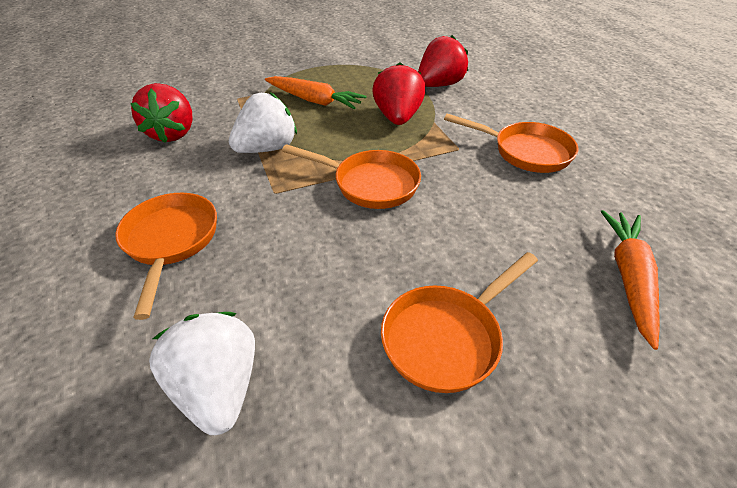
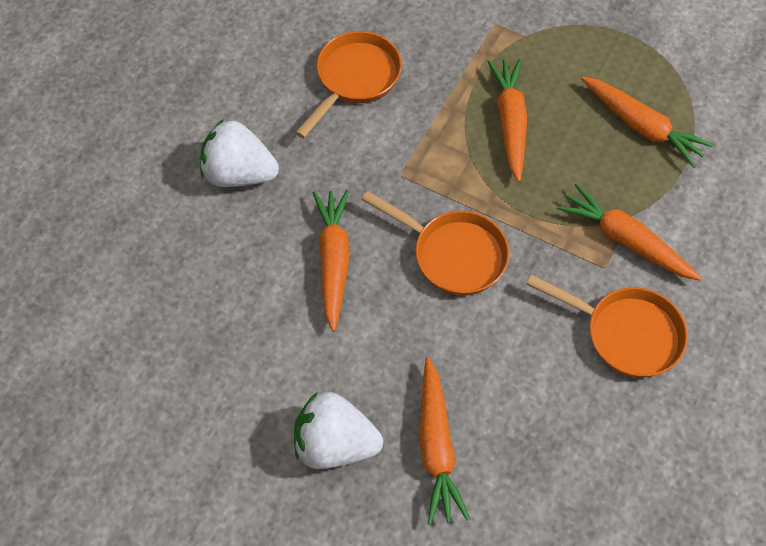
orange carrot: [265,76,367,109] [601,210,660,350] = 2 -> [313,190,349,332] [419,357,470,525] [487,59,527,182] [557,183,701,281] [581,76,713,168] = 5
orange pan: [115,193,217,320] [282,144,421,209] [381,252,538,393] [444,114,579,173] = 4 -> [295,31,402,138] [362,191,510,296] [526,274,688,378] = 3
red strawberry: [130,83,193,143] [372,62,425,125] [418,35,468,87] = 3 -> none = 0

